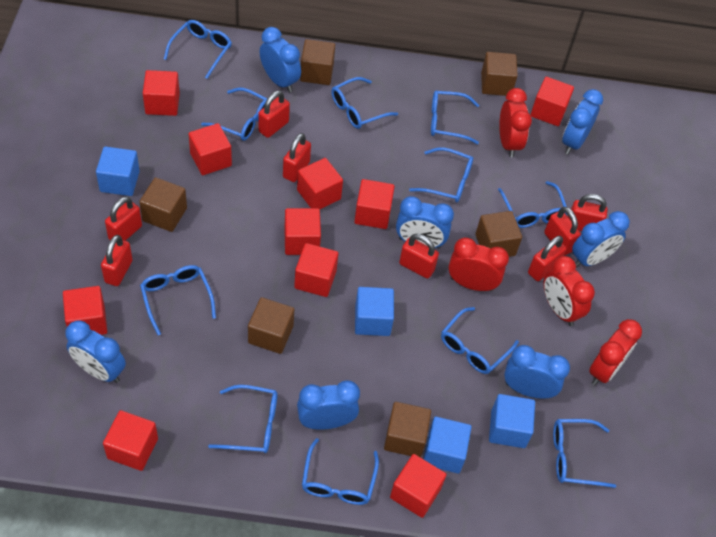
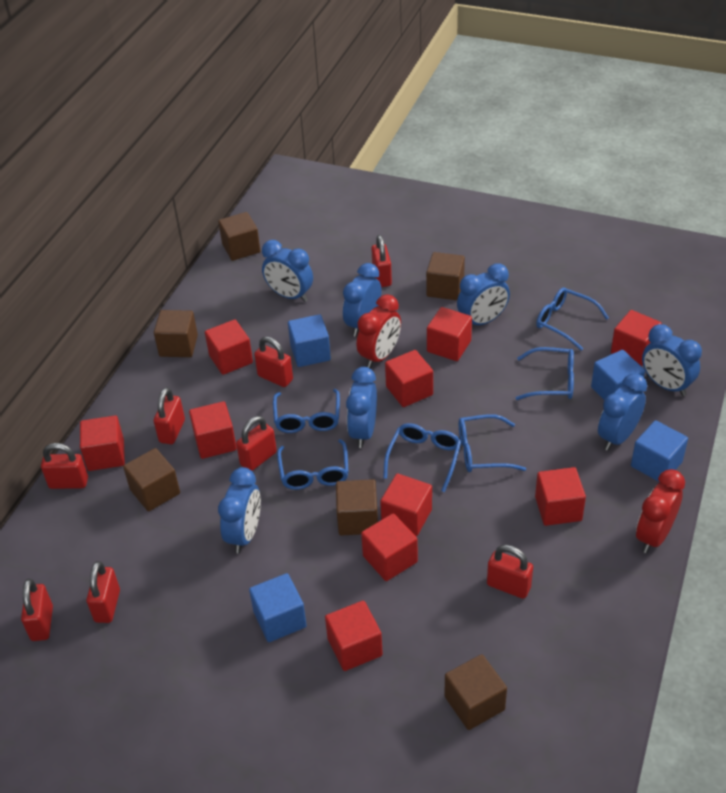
blue glasses: [140,265,216,335] [164,20,232,79] [201,88,267,141] [208,385,278,453] [302,438,379,505] [331,77,398,129] [409,147,473,202] [431,91,479,144] [441,307,519,374] [498,181,567,228] [553,419,616,488] = 11 -> [273,389,340,433] [277,439,349,490] [383,423,461,492] [459,414,526,472] [515,347,574,400] [536,287,609,351] = 6
red clock: [449,238,509,291] [499,88,532,158] [543,256,595,326] [589,319,642,385] = 4 -> [357,294,401,368] [636,469,685,553] = 2

